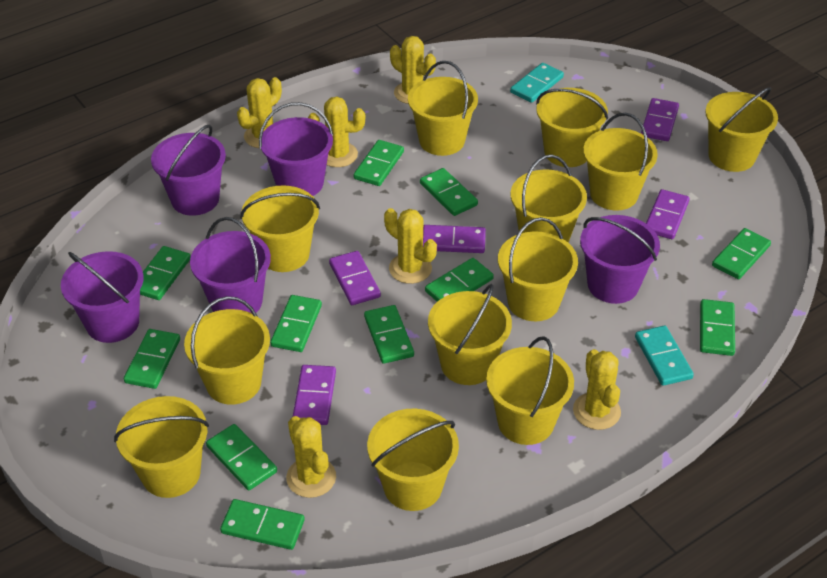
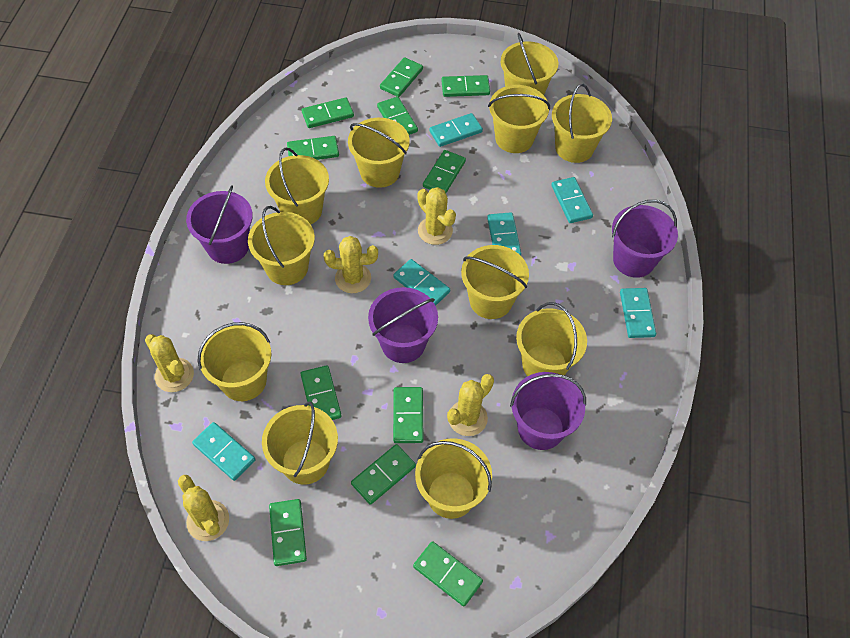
purple bucket: [61,251,144,343] [151,125,226,216] [190,217,271,313] [259,102,333,196] [580,215,660,304] = 5 -> [186,185,253,264] [368,287,438,363] [510,372,586,450] [612,200,678,278] = 4
purple domino: [293,365,336,425] [329,251,381,305] [423,225,486,253] [641,98,679,141] [646,189,690,239] = 5 -> none = 0
turquoise domino: [510,63,564,103] [635,326,694,386] = 2 -> [192,422,256,481] [393,259,450,306] [429,113,483,147] [487,212,521,255] [551,177,593,223] [620,288,656,338] = 6
yellow bucket: [114,396,209,498] [184,296,270,405] [240,185,320,272] [367,409,459,511] [408,61,478,156] [428,284,512,385] [486,336,574,445] [498,217,578,321] [510,155,587,243] [536,88,608,167] [583,113,658,211] [705,87,778,172] = 12 -> [197,322,271,401] [248,206,315,285] [262,402,338,485] [265,148,329,224] [348,118,410,188] [415,438,492,519] [461,245,529,319] [488,85,550,153] [501,33,558,95] [516,302,587,376] [552,84,612,163] = 11
yellow cactus: [237,77,282,148] [286,416,336,498] [308,97,365,167] [384,208,437,284] [390,36,436,104] [573,349,621,430] = 6 -> [145,334,194,392] [178,475,229,541] [324,236,378,293] [418,187,456,245] [447,374,494,436] = 5

